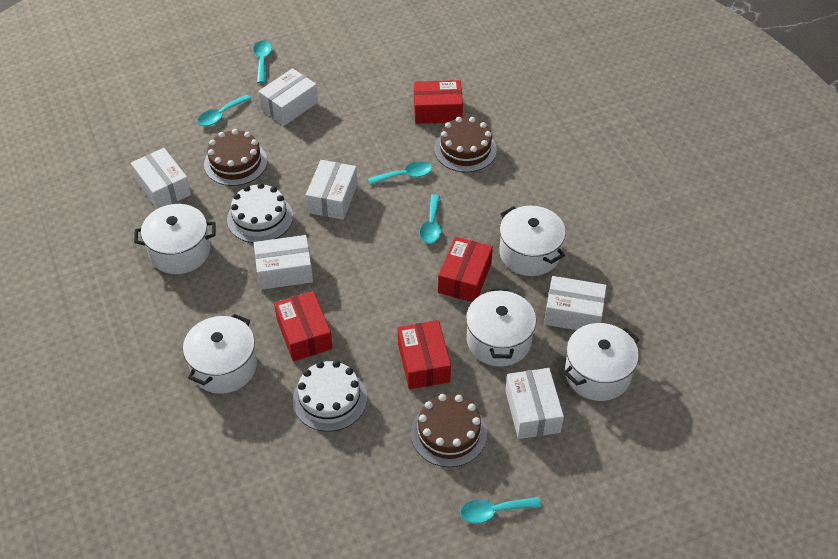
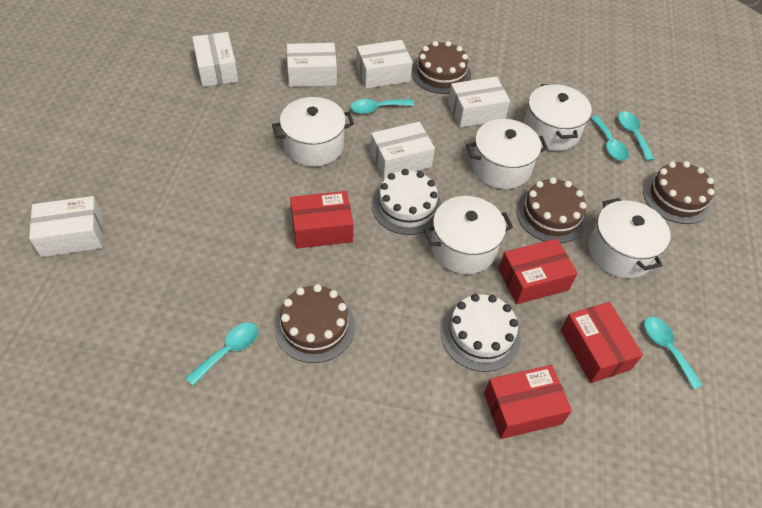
brown cake: [204,129,267,186] [411,394,487,467] [434,117,497,172] = 3 -> [274,284,355,363] [411,41,471,94] [516,177,587,243] [643,161,715,224] = 4

